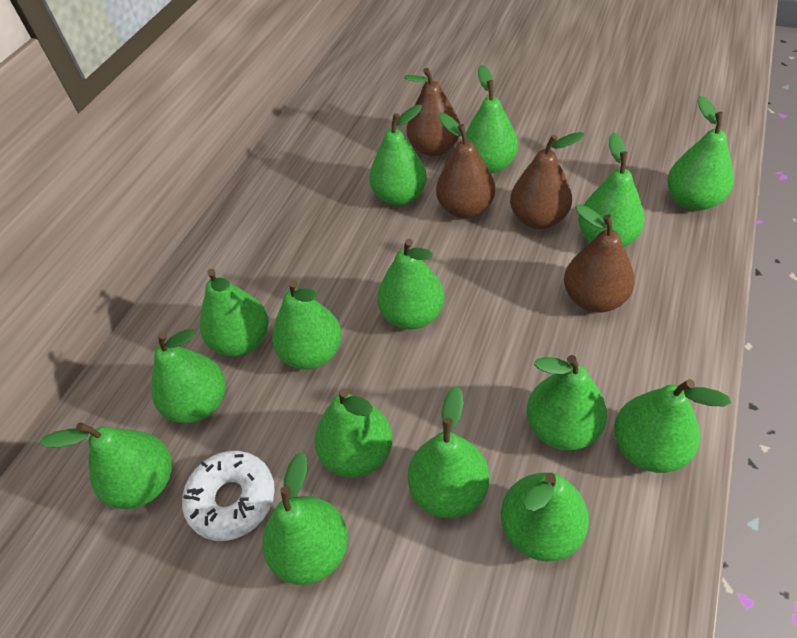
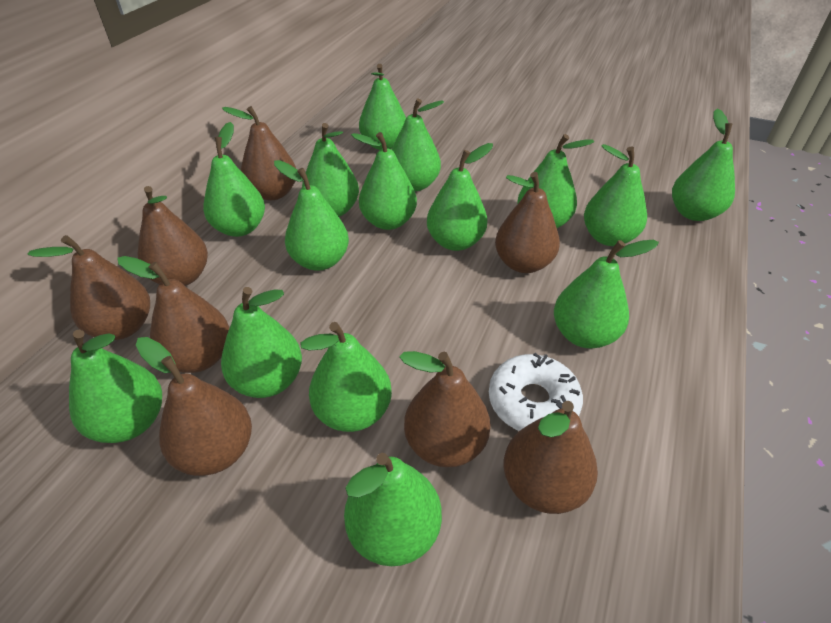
brown pear: [404,68,460,156] [436,113,495,218] [510,132,585,229] [564,204,635,313] = 4 -> [28,235,150,340] [117,256,230,373] [136,337,252,476] [138,186,208,286] [222,106,296,200] [399,351,491,467] [495,172,560,273] [504,401,598,514] = 8

